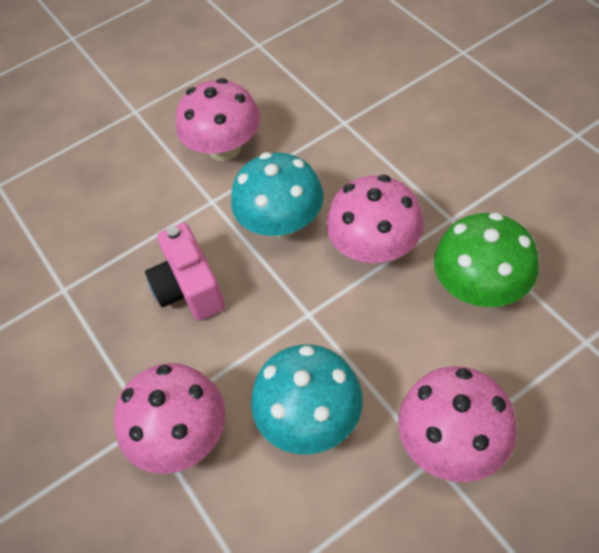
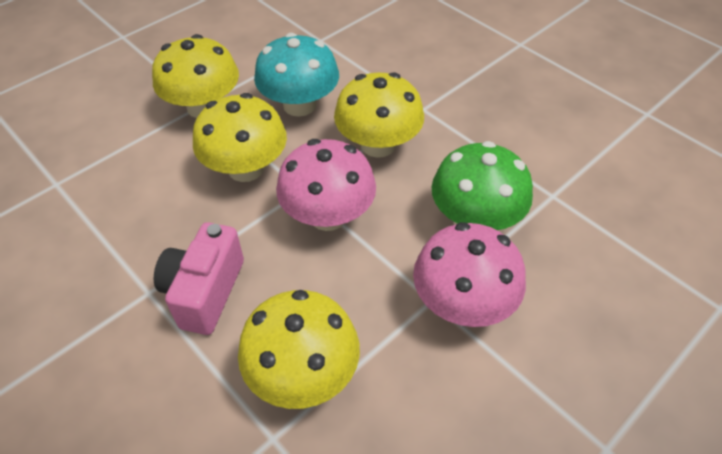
pink mushroom: [114,363,225,474] [176,78,260,161] [326,175,424,264] [398,366,517,482] = 4 -> [276,139,376,231] [413,222,526,327] = 2
turquoise mushroom: [231,152,324,238] [251,344,363,454] = 2 -> [254,33,339,117] = 1
yellow mushroom: none = 0 -> [152,34,239,118] [193,93,287,182] [238,290,360,409] [334,72,424,158] = 4

